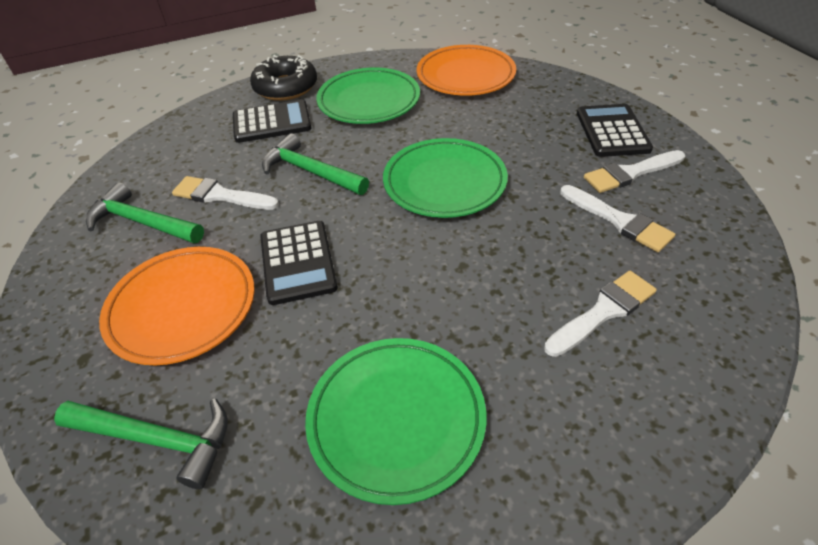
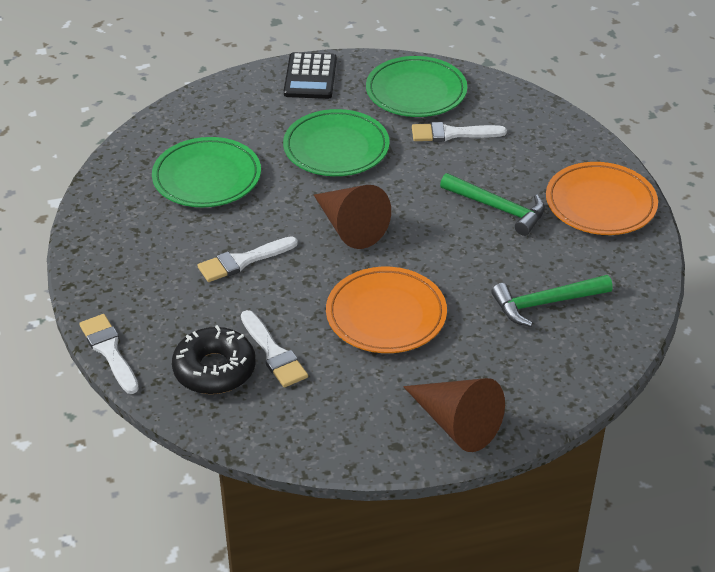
black calculator: [233,99,311,143] [260,221,338,305] [577,104,653,157] = 3 -> [284,52,337,99] = 1
brown cone: none = 0 -> [314,185,391,249] [403,378,505,452] = 2
green hammer: [54,398,228,489] [86,182,204,243] [262,133,369,195] = 3 -> [440,173,545,236] [491,275,613,327] = 2

